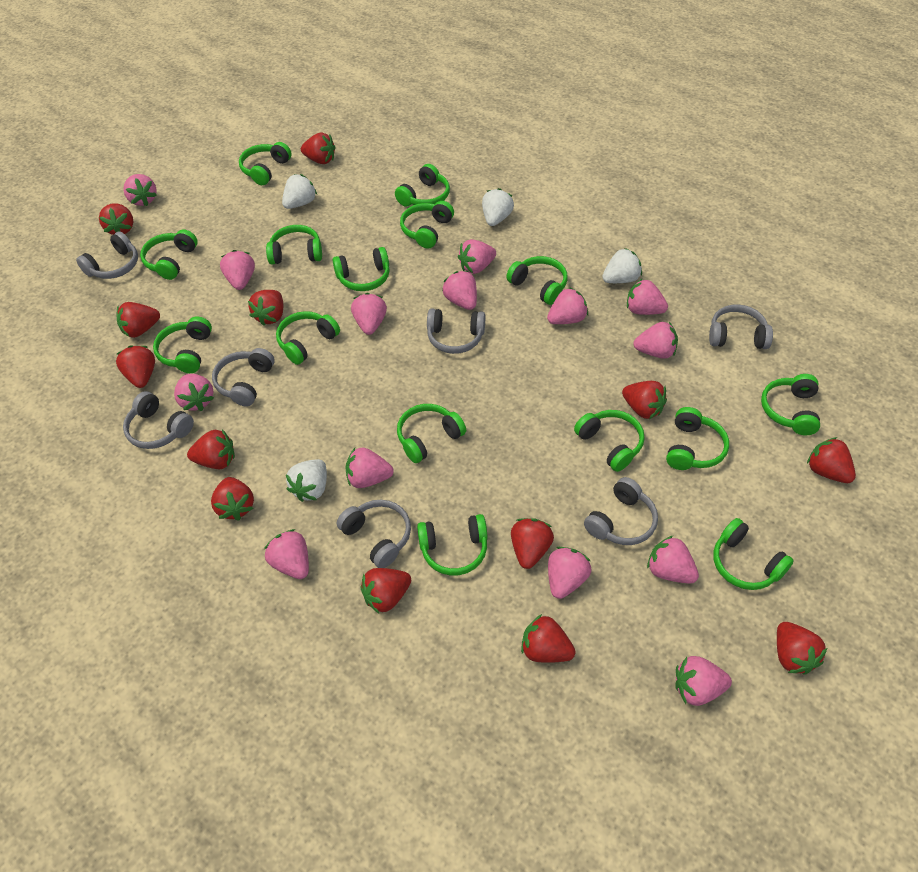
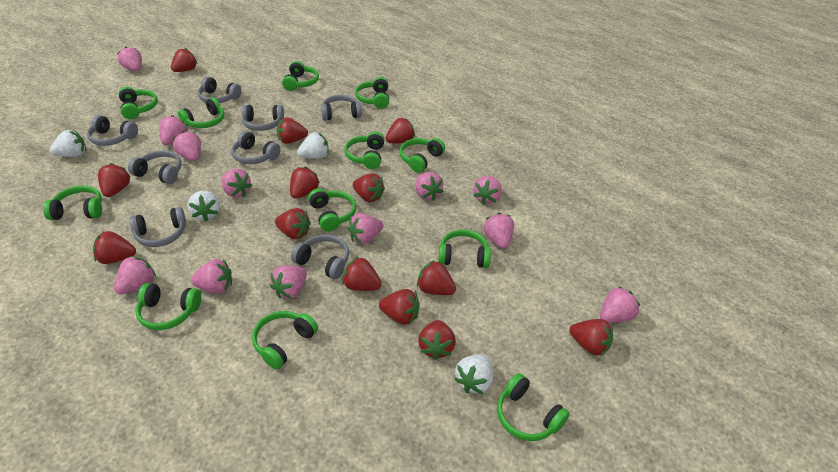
green headphones: [140,230,198,280] [153,316,212,373] [239,142,292,185] [266,225,322,265] [276,311,340,365] [333,247,389,291] [395,164,450,207] [397,404,466,463] [400,201,454,249] [417,514,487,576] [506,256,568,305] [574,410,644,472] [666,407,729,470] [713,518,794,590] [761,374,820,435] = 15 -> [43,185,102,220] [119,87,158,119] [135,283,201,330] [178,98,224,128] [252,311,318,369] [282,61,319,91] [308,188,356,232] [344,132,385,169] [355,77,389,109] [399,138,445,173] [438,229,491,268] [497,373,570,441] = 12
grey headphones: [76,231,138,279] [123,391,194,449] [212,348,275,407] [337,500,411,568] [427,308,485,354] [584,477,658,545] [709,304,773,349] = 7 -> [87,115,138,146] [128,150,182,184] [129,207,186,247] [198,77,242,103] [231,131,281,164] [241,105,284,131] [291,234,349,279] [321,95,362,121] = 8
pink strawberry: [123,174,157,206] [174,374,214,411] [220,250,255,290] [264,529,309,579] [345,447,394,488] [351,293,387,335] [442,271,477,310] [458,239,496,274] [547,287,588,324] [548,547,591,599] [627,278,668,315] [633,322,678,359] [647,536,699,584] [675,656,732,706] = 14 -> [114,256,156,294] [117,47,142,71] [159,115,188,145] [173,131,201,161] [191,259,232,293] [221,169,252,197] [270,265,307,299] [348,213,383,244] [415,172,444,201] [473,176,502,205] [483,213,514,249] [600,286,640,323] = 12

